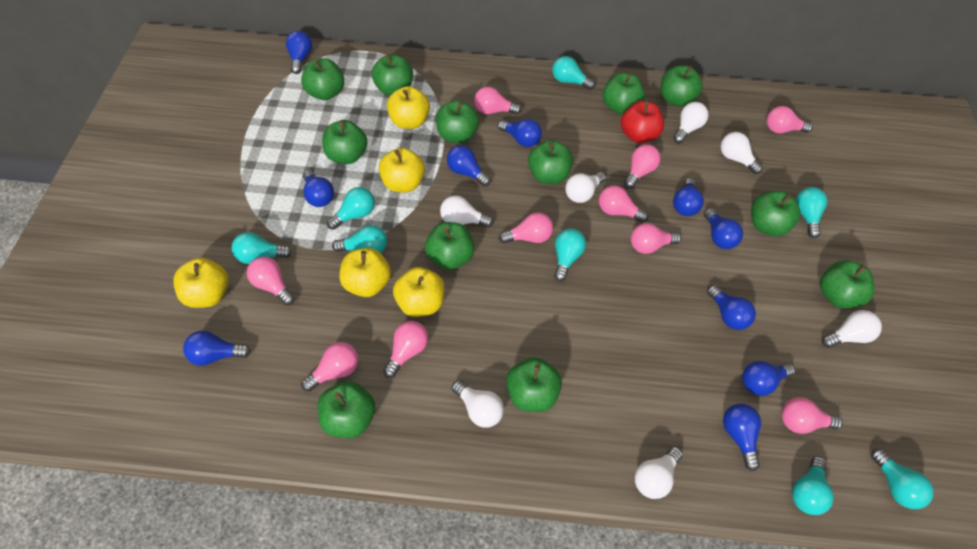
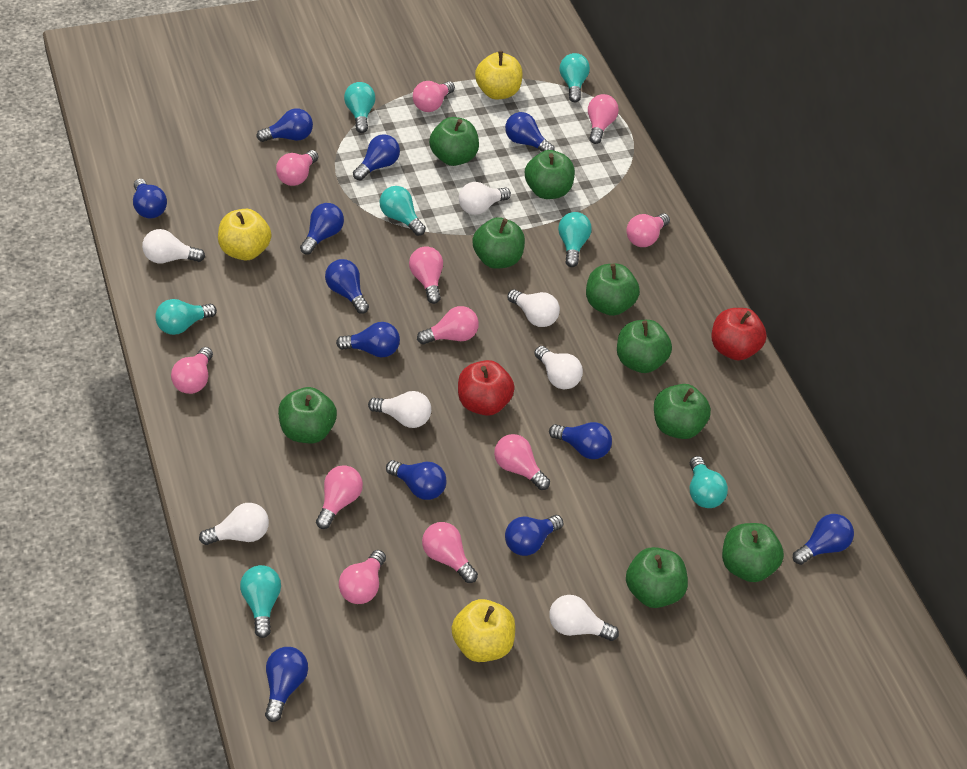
blue light bulb: [183,331,251,366] [286,31,312,74] [303,170,334,207] [447,145,491,186] [498,119,542,147] [673,178,704,216] [704,208,743,249] [707,285,756,330] [723,403,761,471] [742,361,795,396] = 10 -> [133,179,167,219] [256,108,313,142] [265,647,308,722] [300,203,344,254] [325,259,369,314] [336,322,400,358] [353,134,400,181] [386,460,447,500] [505,112,555,152] [505,515,564,556] [549,422,612,459] [793,514,854,565] = 12
green apple: [301,58,344,100] [317,381,376,438] [322,120,368,164] [371,54,413,96] [425,222,474,270] [436,100,479,143] [506,357,562,412] [528,140,573,184] [603,73,645,114] [661,65,703,107] [751,191,800,236] [820,260,875,309] = 12 -> [278,387,337,443] [429,117,479,166] [472,217,525,269] [525,150,575,199] [586,264,640,316] [617,320,672,373] [626,547,688,608] [654,384,711,439] [722,523,784,582] = 9
pink light bulb: [247,257,295,305] [301,342,358,391] [383,321,428,378] [474,87,522,114] [499,212,553,243] [599,185,649,223] [624,144,661,189] [631,223,681,254] [767,106,813,133] [781,397,843,434] = 10 -> [171,347,213,394] [276,150,318,186] [316,465,363,529] [339,550,386,604] [409,246,443,304] [413,81,455,112] [417,306,479,344] [422,522,478,583] [494,434,550,490] [588,94,619,144] [627,213,670,247] = 11
red apple: [621,100,664,143] = 1 -> [458,360,515,416] [712,308,767,360] = 2
turquoise light bulb: [231,232,292,264] [327,187,375,230] [332,225,387,253] [552,56,595,90] [554,228,586,281] [792,456,834,515] [795,187,828,238] [871,449,934,509] = 8 -> [155,299,217,335] [240,565,281,638] [344,82,376,133] [379,186,426,236] [558,212,592,267] [560,53,590,102] [690,456,728,508] = 7
yellow apple: [174,258,229,308] [339,248,391,297] [379,148,425,192] [387,86,430,129] [393,267,445,317] = 5 -> [218,209,271,261] [451,599,515,662] [475,51,523,99] = 3

